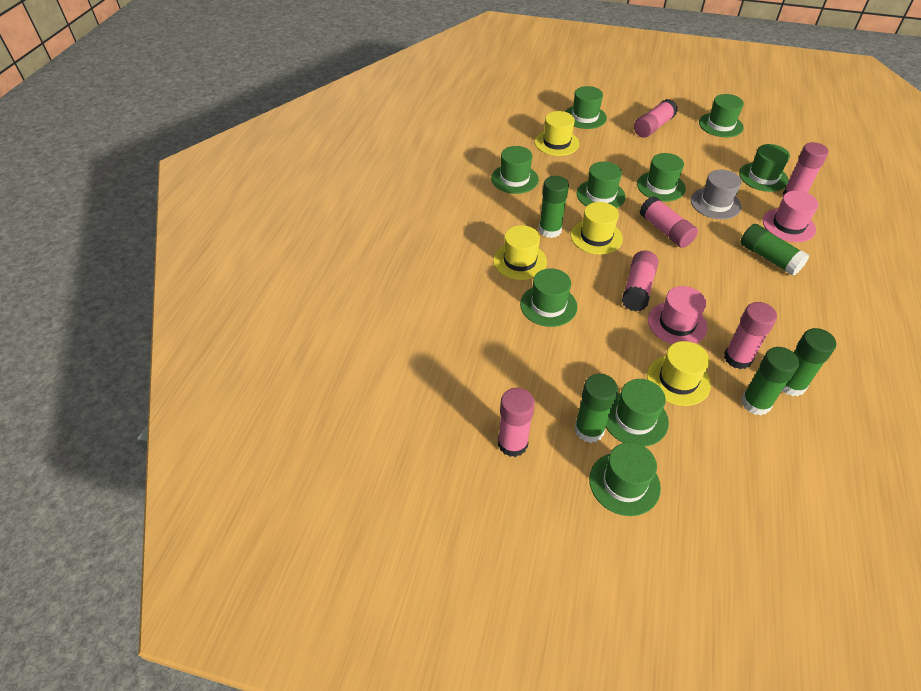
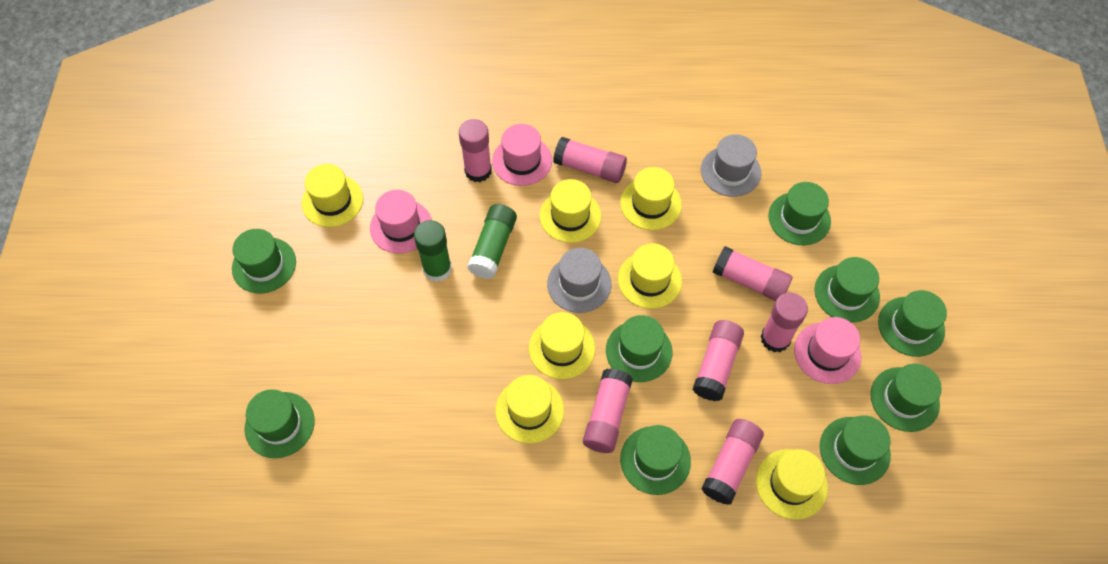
green glue stick: [539,176,569,238] [574,374,618,443] [740,224,809,276] [741,347,799,415] [782,328,836,396] = 5 -> [414,220,452,282] [467,204,517,279] = 2
grey hat: [691,170,741,219] = 1 -> [547,248,612,313] [701,134,761,197] = 2
pink glue stick: [498,388,535,457] [622,251,659,311] [634,99,678,138] [640,196,698,248] [724,302,777,369] [783,142,829,196] = 6 -> [459,119,492,182] [553,137,627,183] [583,368,633,453] [693,320,744,401] [701,419,764,505] [713,246,793,301] [760,293,808,352] = 7
pink hat: [648,286,708,344] [763,191,819,242] = 2 -> [370,190,432,253] [492,124,552,186] [794,317,861,384] = 3
yellow hat: [493,225,547,280] [535,111,579,156] [571,202,623,255] [647,341,711,406] = 4 -> [302,164,363,227] [495,375,564,443] [529,312,595,379] [539,179,601,243] [618,243,682,309] [620,167,682,230] [756,449,828,520] = 7

